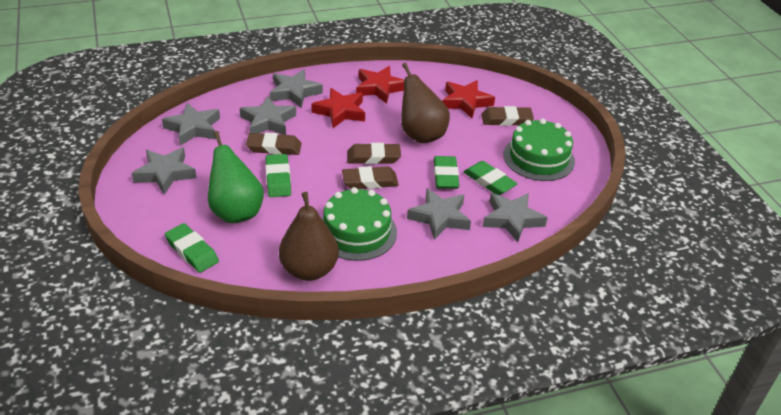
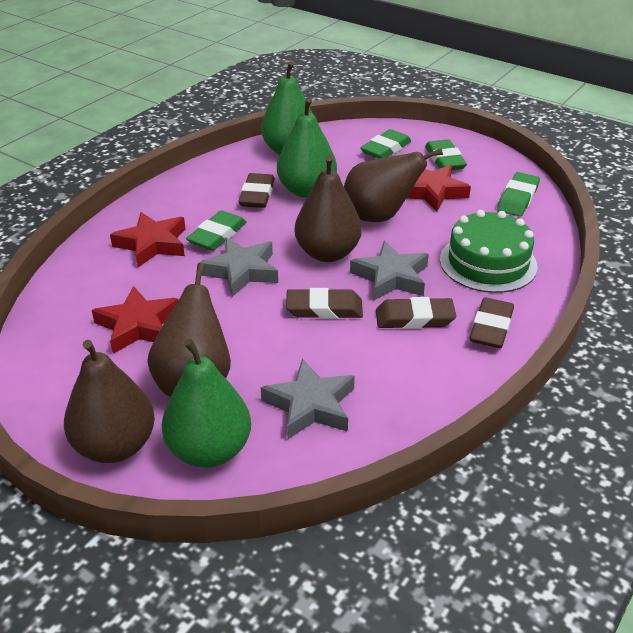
brown pear: [279,192,339,281] [401,63,450,143] = 2 -> [64,340,155,463] [147,263,231,397] [295,155,362,262] [344,148,443,222] = 4
green cake: [322,187,397,261] [503,119,575,181] = 2 -> [440,210,538,293] = 1
green pear: [208,131,264,223] = 1 -> [162,339,251,468] [261,61,313,155] [277,98,337,198] = 3
grey star: [132,148,196,195] [162,103,220,146] [239,96,296,135] [270,69,323,108] [407,188,471,240] [483,193,548,242] = 6 -> [199,237,278,297] [261,359,355,439] [350,241,429,300] = 3

